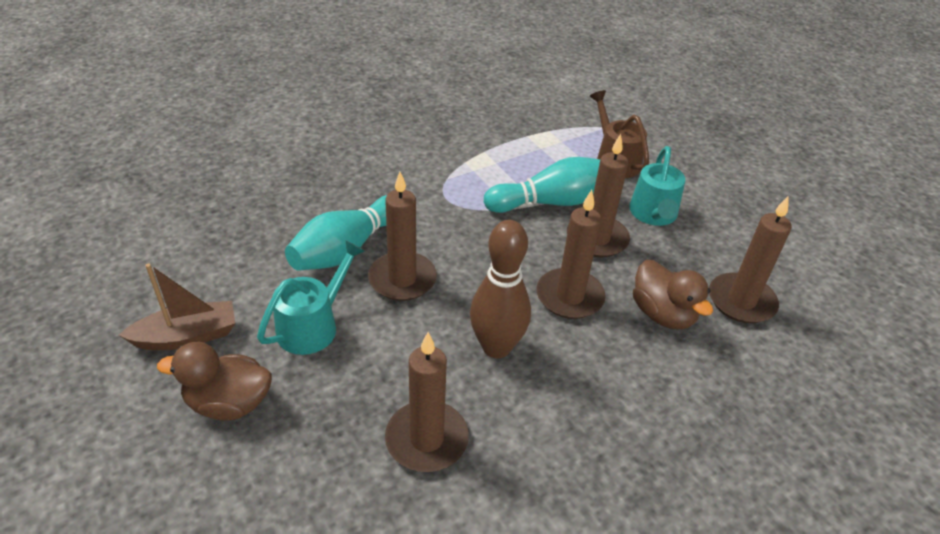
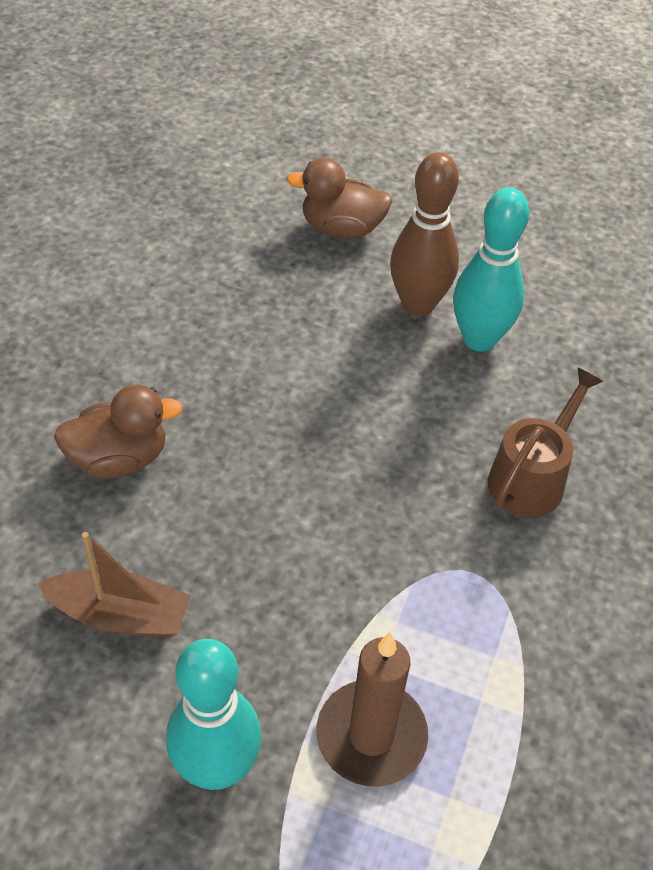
brown candle: [368,172,437,301] [385,332,469,472] [536,190,606,319] [567,134,630,257] [709,196,792,323] = 5 -> [316,632,428,786] = 1
turquoise watering can: [257,240,365,355] [629,146,685,226] = 2 -> none = 0

